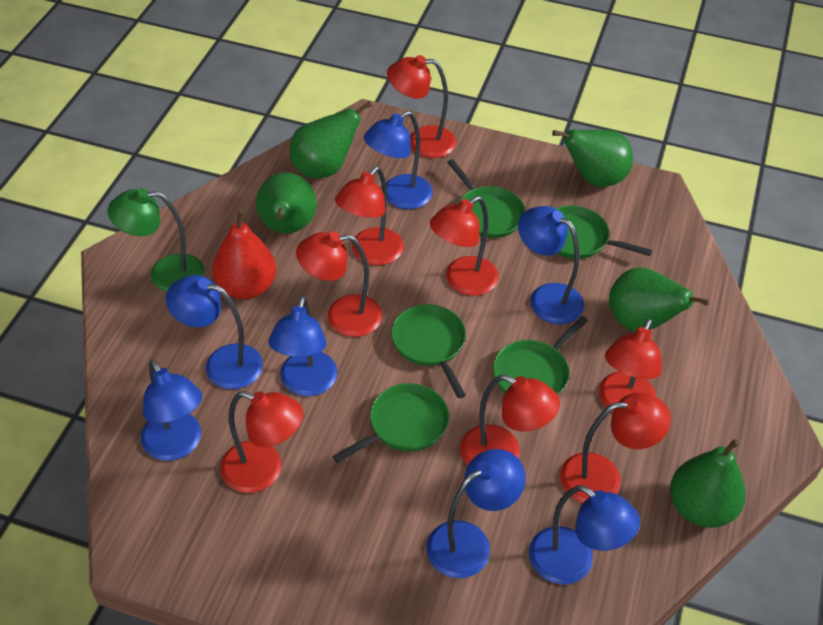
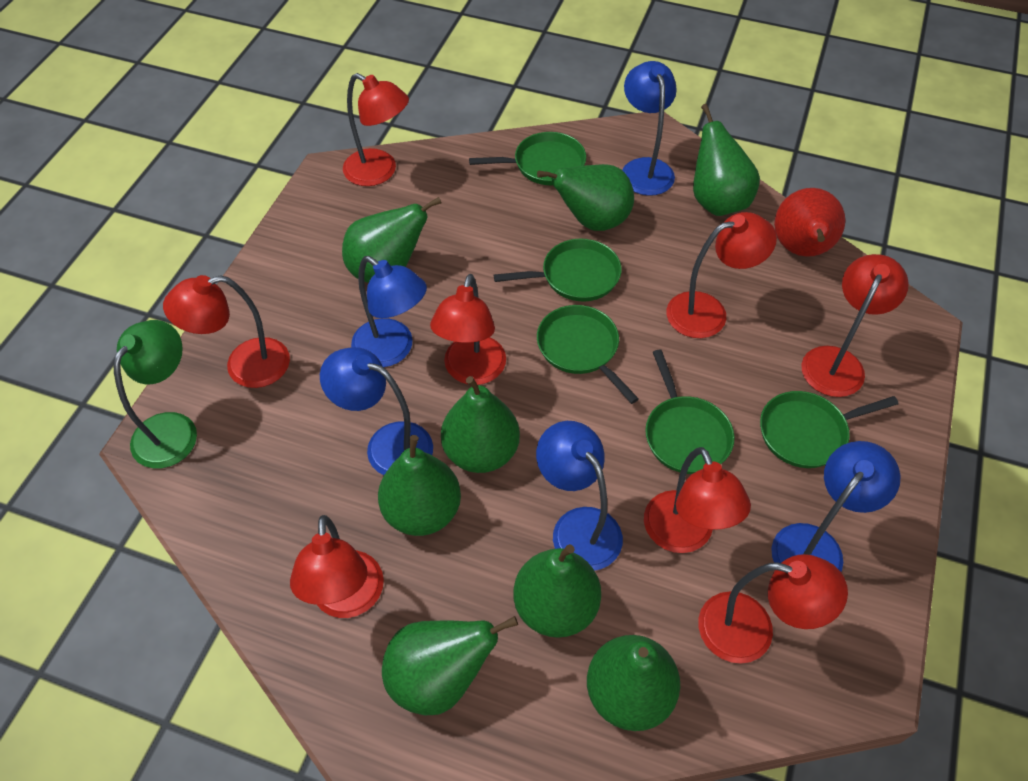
blue lamp: [141,359,202,461] [166,275,263,389] [268,295,338,396] [364,111,433,209] [426,449,526,578] [518,206,584,324] [529,485,640,584] = 7 -> [320,347,433,475] [351,256,427,367] [536,421,623,571] [622,61,677,196] [771,441,900,572] = 5
green pear: [256,173,317,233] [290,101,372,178] [552,129,633,187] [609,268,709,332] [670,439,746,528] = 5 -> [342,197,441,283] [378,435,461,536] [382,616,518,715] [441,376,520,473] [514,544,601,638] [537,164,634,231] [587,635,680,731] [693,104,760,216] = 8

